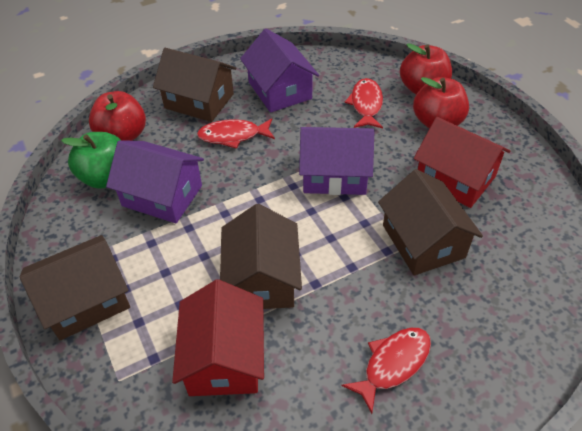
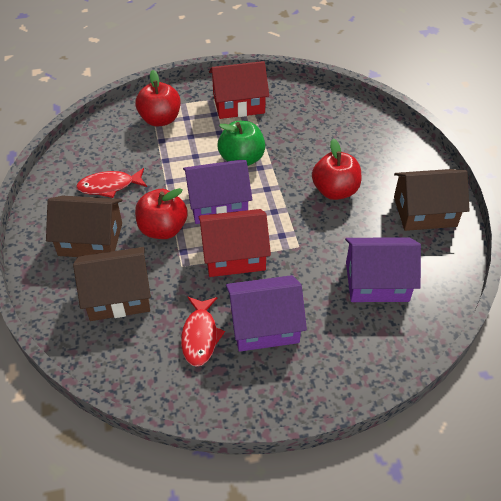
brown house: [20,235,130,340] [153,48,237,122] [220,204,302,309] [378,169,483,275] = 4 -> [46,196,122,257] [73,247,151,321] [394,169,470,231] = 3
red fish: [197,118,275,149] [342,328,431,414] [345,78,383,128] = 3 -> [76,168,147,198] [181,297,225,367] = 2

